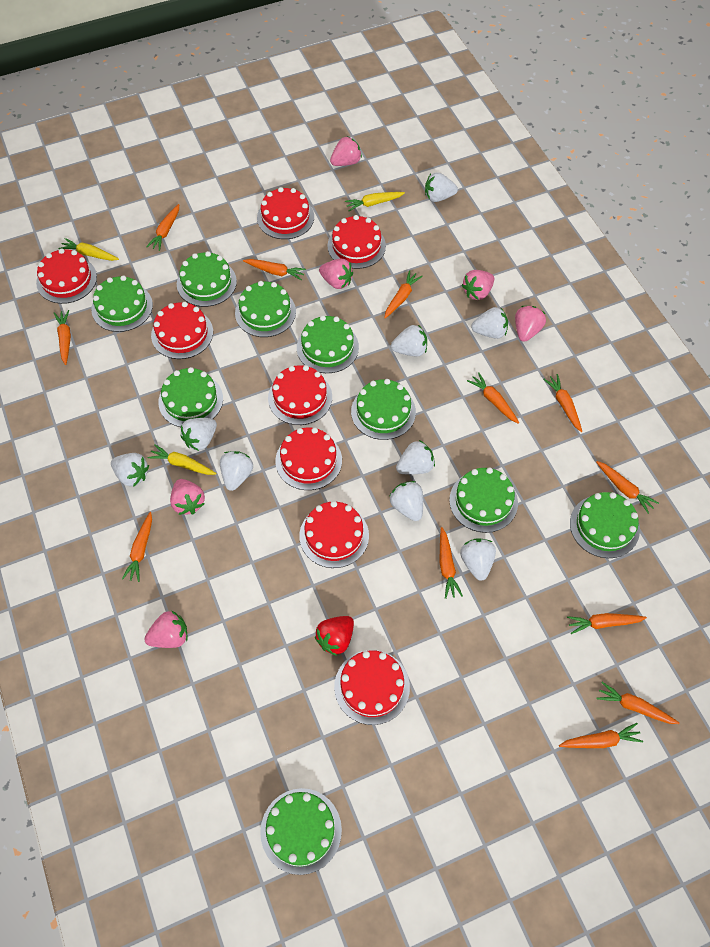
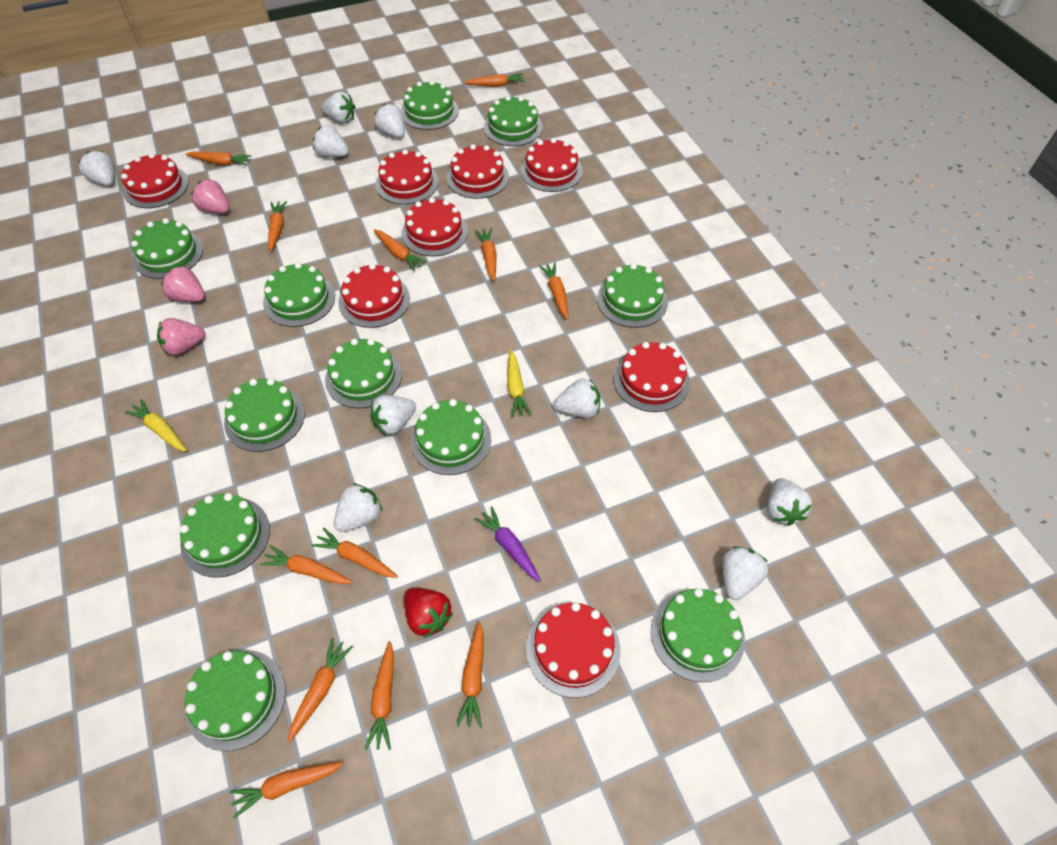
green cake: [91,275,153,332] [158,367,223,427] [177,251,237,307] [235,281,296,337] [260,788,342,875] [297,315,359,373] [351,379,416,440] [449,467,518,533] [570,492,640,558] = 9 -> [131,218,203,279] [180,493,270,578] [185,650,286,751] [224,378,305,452] [263,263,335,327] [325,339,402,408] [401,80,459,130] [411,399,491,475] [484,96,543,146] [597,263,668,328] [651,588,745,682] = 11
pink strawberry: [144,611,188,648] [170,479,205,515] [319,259,353,289] [330,136,362,166] [462,270,494,300] [515,306,546,342] = 6 -> [157,318,205,356] [161,266,205,302] [191,179,230,213] = 3
purple carrot: none = 0 -> [475,506,541,582] = 1
yellow carrot: [58,238,119,261] [147,444,216,475] [345,192,405,211] = 3 -> [125,399,187,452] [507,349,532,417] = 2

